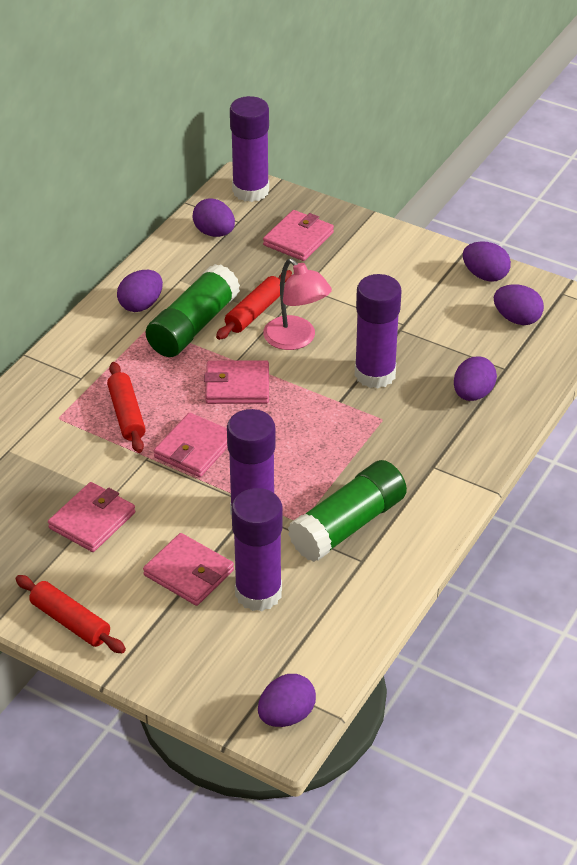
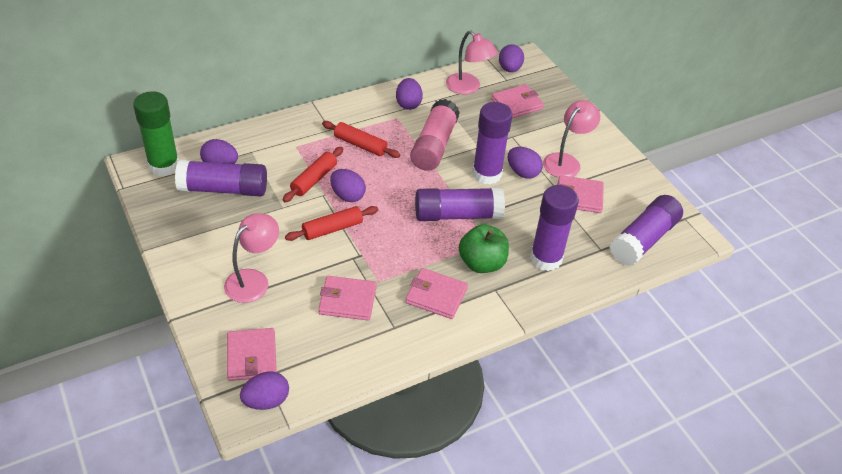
green apple: none = 0 -> [459,224,509,273] = 1
green glue stick: [146,264,240,357] [288,460,407,562] = 2 -> [133,91,179,176] = 1
pink glue stick: none = 0 -> [410,99,460,171] = 1
pink lamp: [263,259,332,350] = 1 -> [224,213,279,303] [446,31,498,94] [543,100,600,178] = 3
purple glue stick: [227,409,276,515] [230,96,269,202] [232,488,283,611] [355,274,402,388] = 4 -> [175,160,267,196] [415,187,505,221] [472,102,513,185] [530,185,579,271] [610,195,683,266] = 5

